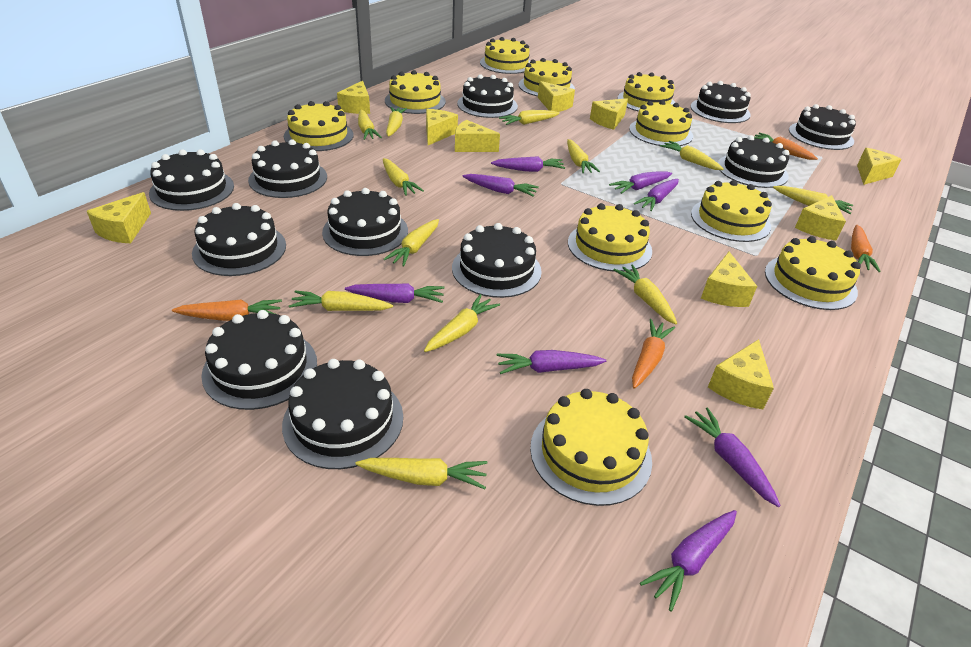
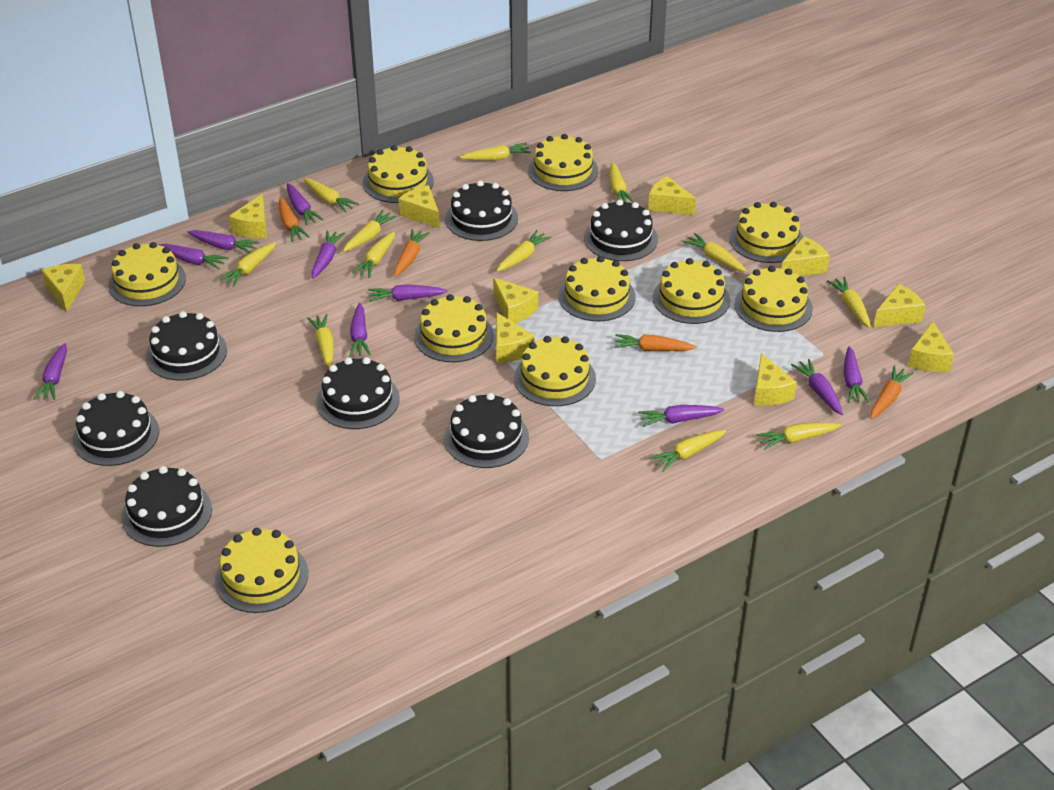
black cake: [149,149,234,211] [192,203,286,276] [201,310,317,410] [248,139,327,198] [282,359,403,469] [322,188,408,256] [452,223,542,298] [457,74,518,118] [691,81,751,123] [718,135,789,188] [789,104,856,150] = 11 -> [73,391,159,466] [121,466,212,547] [146,311,227,381] [316,357,400,429] [444,393,529,468] [445,180,518,241] [584,200,658,261] = 7
purple carrot: [345,283,444,303] [463,174,539,197] [491,156,565,172] [497,350,606,374] [609,171,672,194] [634,179,679,211] [640,510,737,612] [684,407,781,507] = 8 -> [34,343,67,400] [158,244,229,269] [188,230,259,253] [287,183,324,226] [312,230,345,279] [350,303,371,357] [368,285,448,302] [638,405,724,427] [791,359,843,415] [844,346,870,403] = 10

